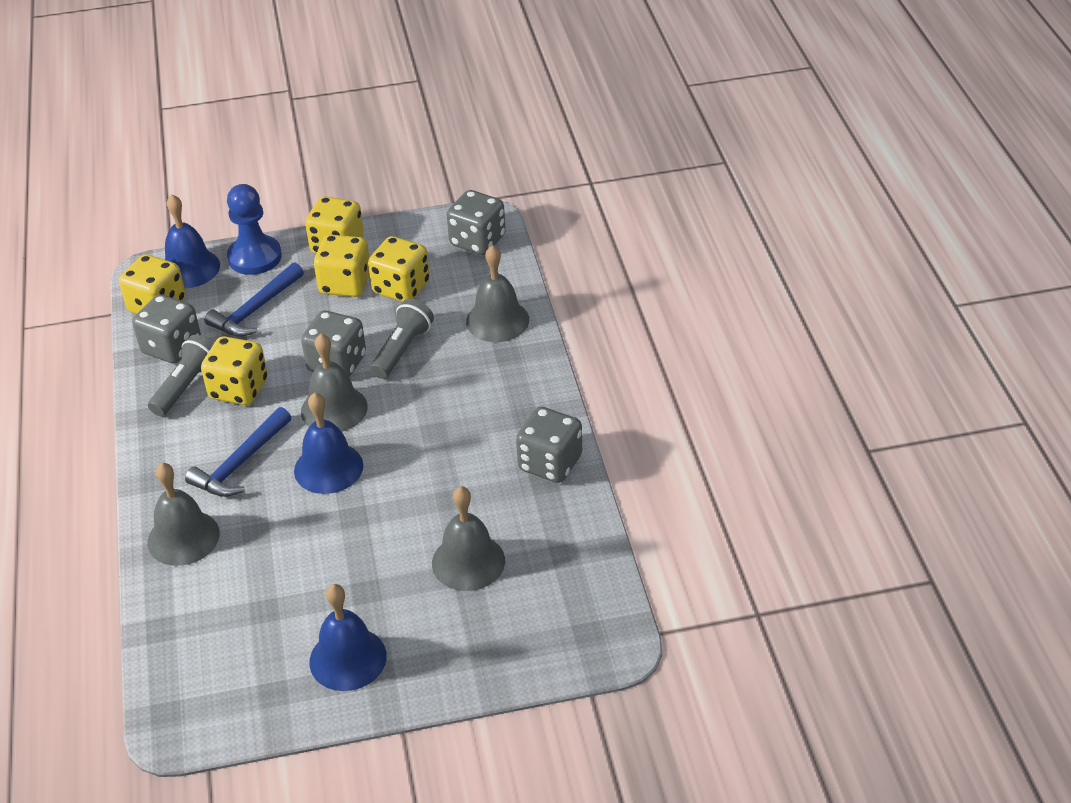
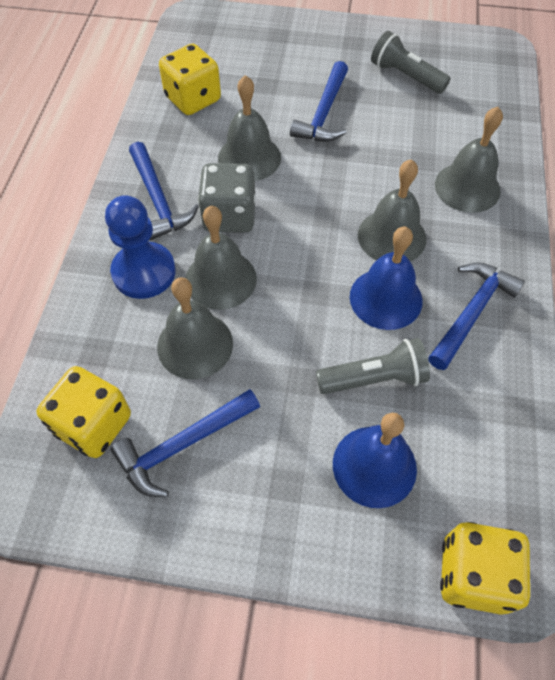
blue bell: [165,195,220,288] [294,392,363,494] [309,584,387,691] = 3 -> [333,413,417,508] [350,227,423,330] = 2
blue hammer: [185,407,291,497] [205,262,304,337] = 2 -> [111,389,260,497] [129,142,199,241] [290,61,348,142] [428,262,525,370] = 4
grey bell: [147,463,220,566] [301,334,368,432] [432,486,505,591] [466,245,529,342] = 4 -> [157,277,233,379] [186,206,257,310] [218,75,281,181] [358,159,426,262] [435,107,503,213] = 5
grey dice: [132,294,201,364] [301,311,366,377] [447,190,506,255] [516,407,582,483] = 4 -> [198,163,255,233] = 1
yellow dice: [119,254,186,314] [201,336,268,405] [305,196,364,254] [314,234,370,297] [368,236,430,302] = 5 -> [36,366,131,458] [159,43,221,115] [440,522,530,615] = 3

